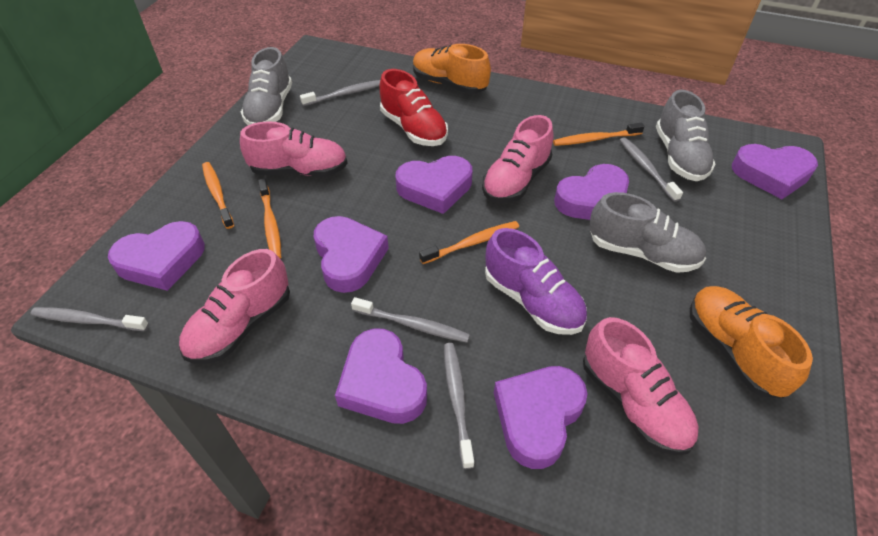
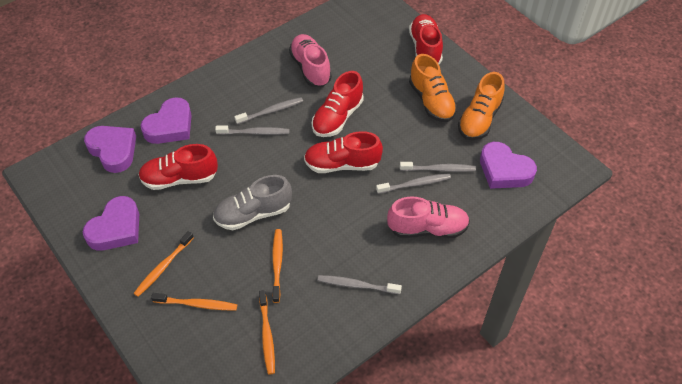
grey shoe: [241,47,292,125] [589,192,706,273] [656,90,716,181] = 3 -> [213,175,292,230] = 1
pink shoe: [179,249,290,364] [240,121,348,177] [482,115,554,203] [583,317,699,456] = 4 -> [289,34,332,87] [387,197,470,238] = 2
purple heart: [108,221,205,291] [314,216,389,293] [335,328,427,424] [396,156,473,214] [494,366,588,469] [554,164,629,220] [732,144,818,199] = 7 -> [83,196,139,251] [84,126,136,173] [140,97,192,144] [480,142,537,189] = 4
purple shoe: [485,228,587,335] = 1 -> none = 0
red shoe: [380,69,448,146] = 1 -> [138,144,218,190] [304,131,383,173] [312,71,364,137] [409,14,443,64] = 4

